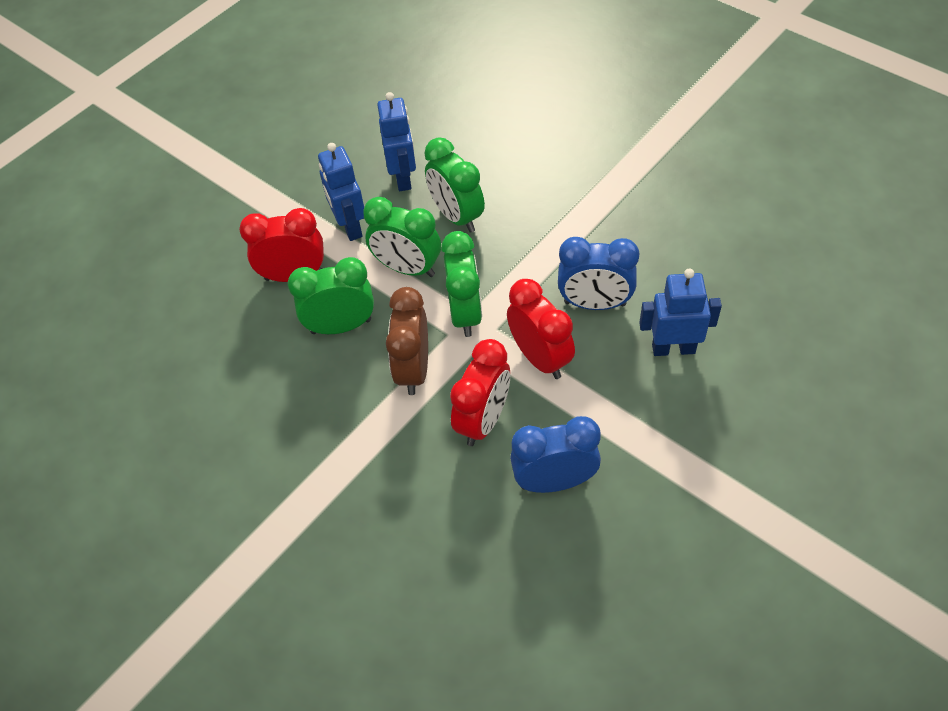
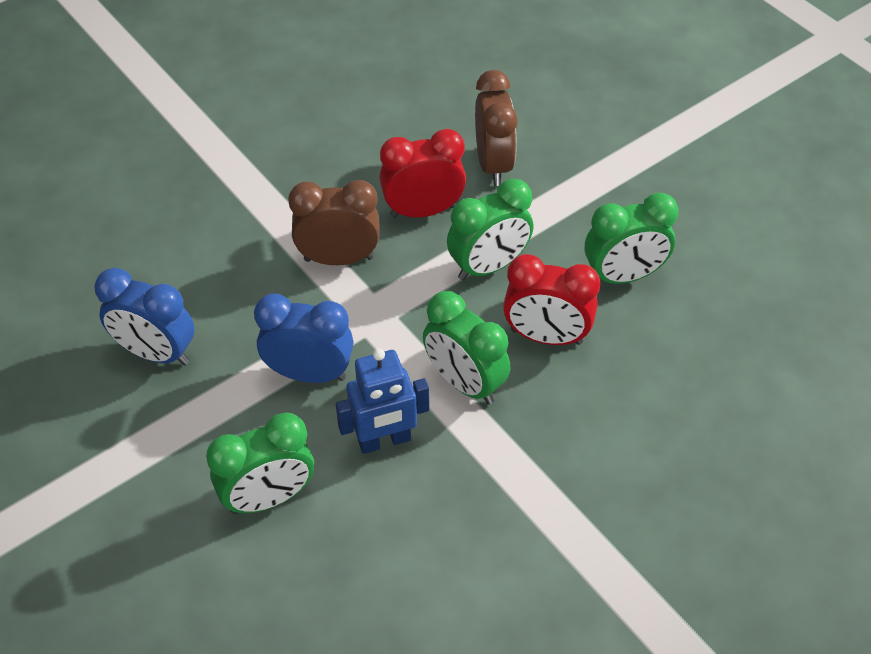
blue robot: [318,143,364,241] [377,92,416,191] [639,268,722,356] = 3 -> [336,348,429,454] = 1
brown clock: [386,287,428,395] = 1 -> [288,180,380,265] [475,70,518,186] = 2
red clock: [239,208,324,282] [450,339,510,446] [507,279,575,379] = 3 -> [379,129,466,218] [503,254,600,345] = 2

